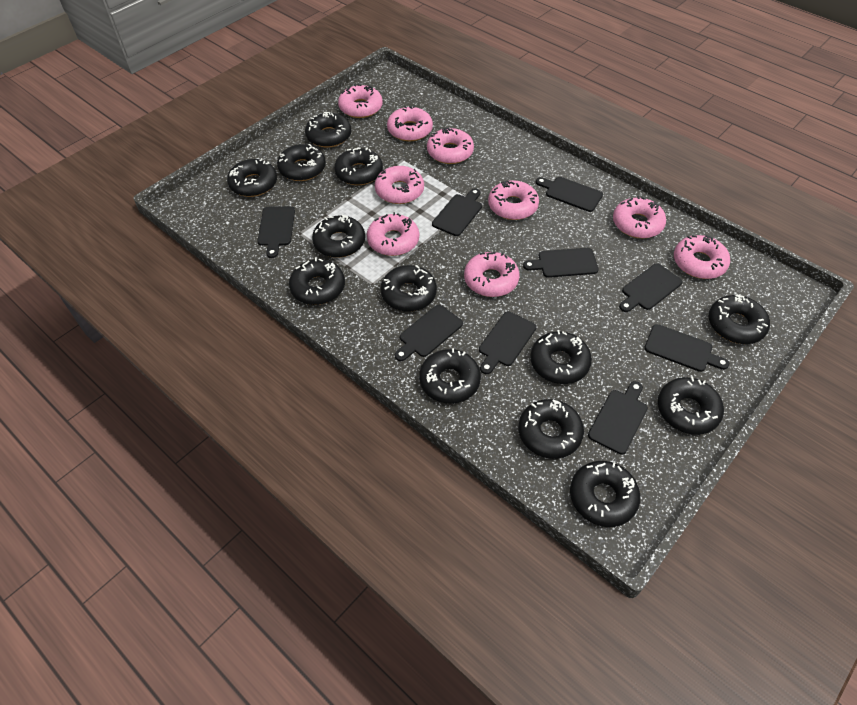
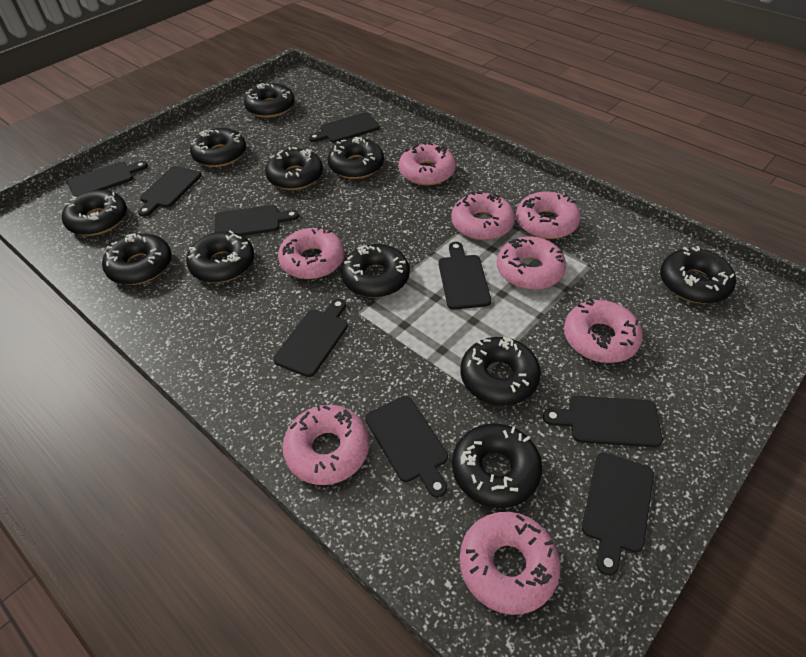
black donut: [227,158,277,197] [277,144,326,181] [289,258,345,305] [305,112,351,148] [312,215,365,258] [334,148,383,185] [381,265,437,312] [419,348,481,403] [518,399,584,459] [530,330,592,384] [570,461,640,527] [658,377,724,435] [709,294,770,344] = 13 -> [62,190,127,236] [102,233,172,285] [186,231,254,283] [190,128,246,167] [244,83,295,118] [265,147,323,190] [327,137,384,179] [341,244,410,298] [452,423,542,508] [461,336,541,406] [660,246,736,304] = 11
pink donut: [338,84,383,118] [367,212,419,256] [375,166,424,204] [387,106,433,141] [427,128,474,164] [464,252,519,297] [488,180,539,220] [613,196,666,238] [674,235,730,279] = 9 -> [278,226,345,279] [282,404,369,485] [399,142,456,186] [451,192,515,240] [460,512,561,615] [497,236,566,290] [516,192,581,239] [564,299,643,363] = 8

